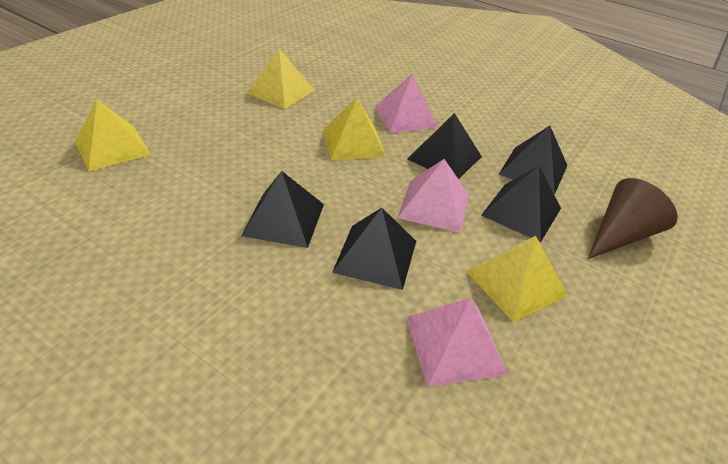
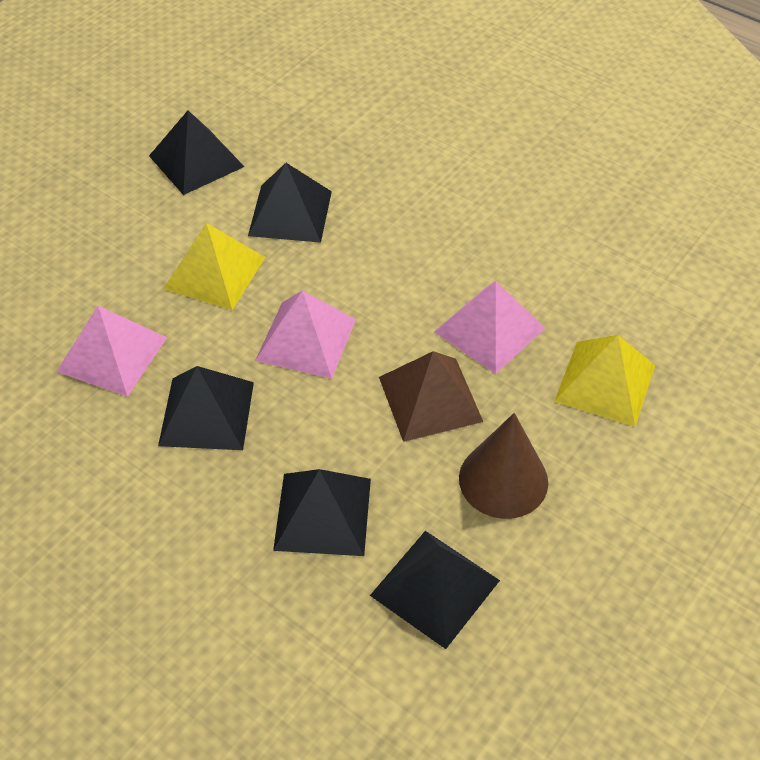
brown pyramid: none = 0 -> [379,351,483,442] = 1
yellow pyramid: [75,100,151,172] [247,49,315,109] [323,98,386,160] [466,236,568,322] = 4 -> [163,223,265,310] [554,335,655,427] = 2

